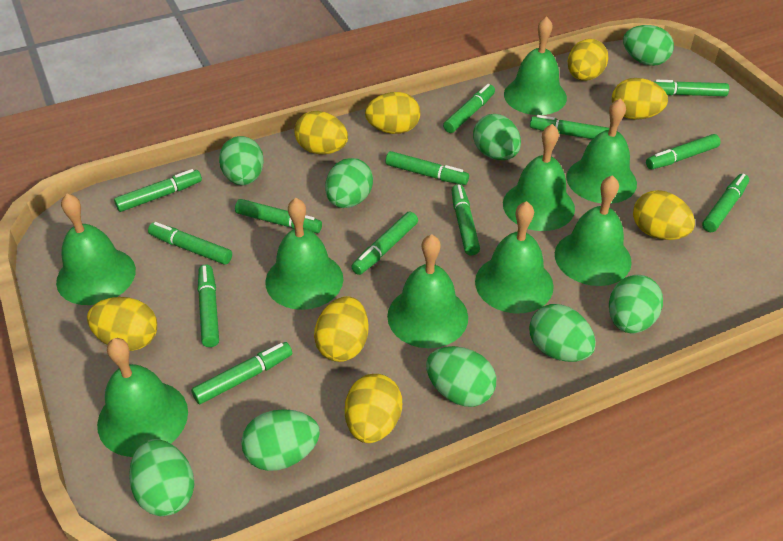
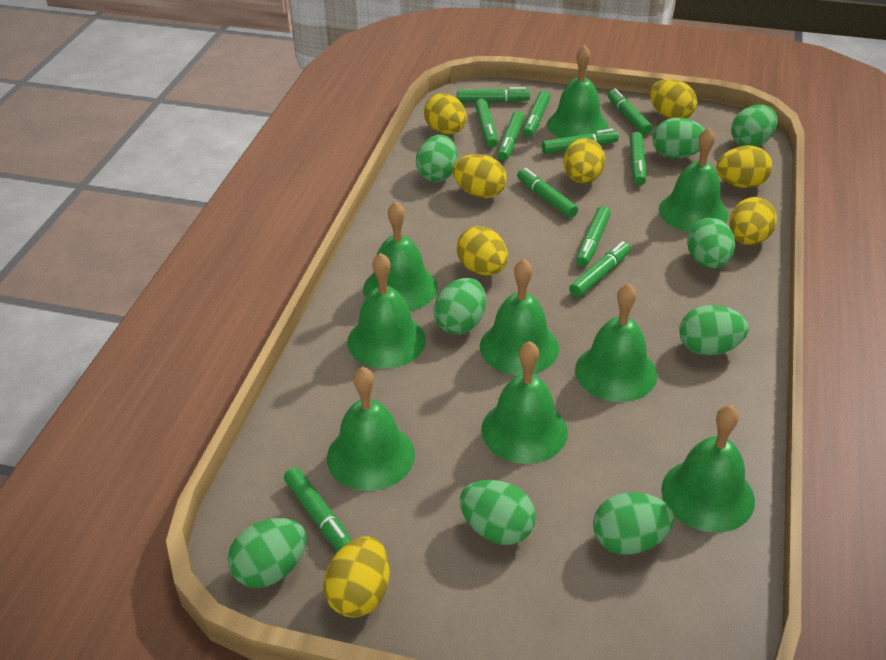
green marker: [114,169,202,212] [148,222,232,265] [191,342,292,404] [198,265,219,347] [235,199,322,233] [351,212,418,275] [386,151,469,185] [443,84,495,133] [451,184,480,255] [530,115,609,139] [646,134,720,169] [654,80,729,96] [702,174,749,232] = 13 -> [284,467,352,551] [457,87,530,102] [475,99,498,148] [498,111,525,161] [517,168,578,218] [523,91,550,138] [542,129,619,154] [569,241,631,298] [576,206,611,267] [608,88,653,135] [630,132,647,185] = 11

